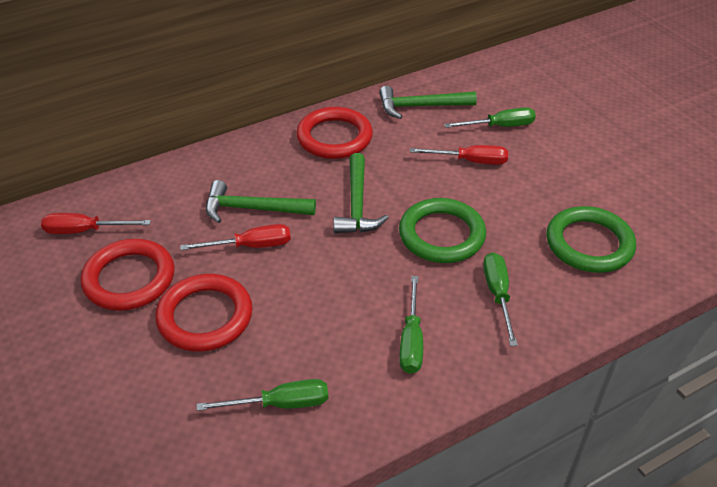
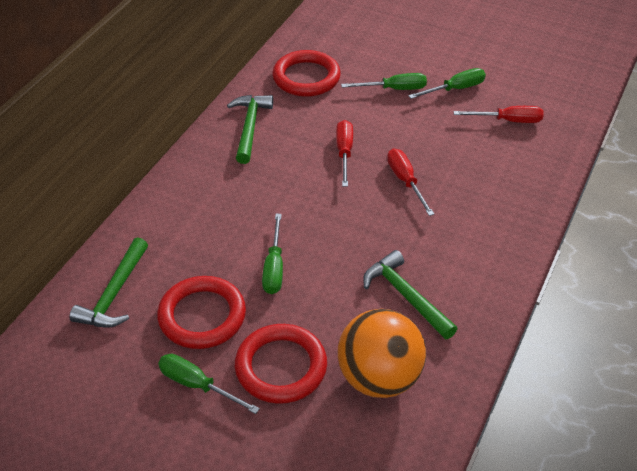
green ring: [399,198,486,263] [546,206,636,273] = 2 -> none = 0
orange ball: none = 0 -> [338,309,426,398] = 1

